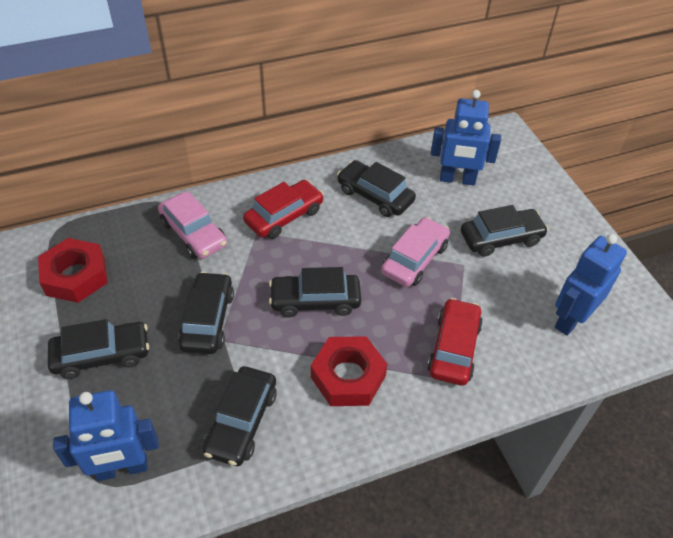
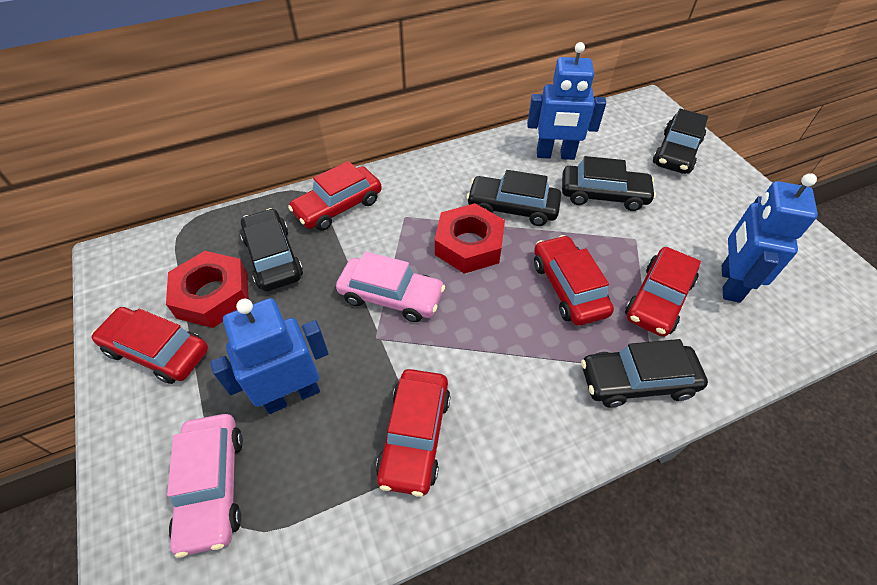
black car: [48,319,149,379] [178,272,234,354] [203,366,277,466] [269,267,361,318] [337,160,416,217] [461,205,548,257] = 6 -> [241,208,303,291] [467,170,561,226] [562,156,656,211] [581,339,708,408] [653,109,708,174] = 5
red car: [243,180,324,239] [427,298,483,386] = 2 -> [91,307,208,384] [288,161,382,231] [376,369,451,497] [534,235,614,326] [625,247,701,337] = 5

